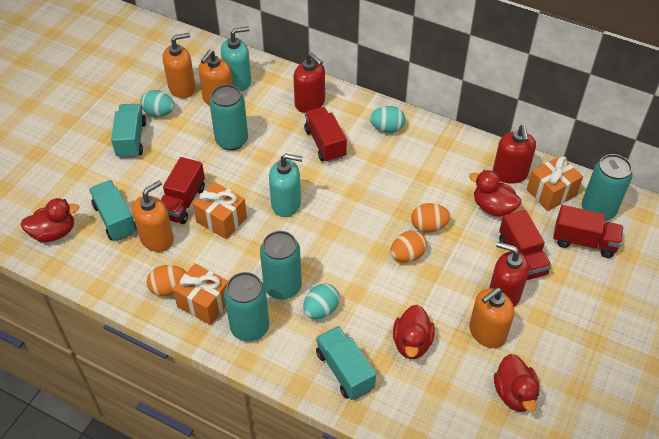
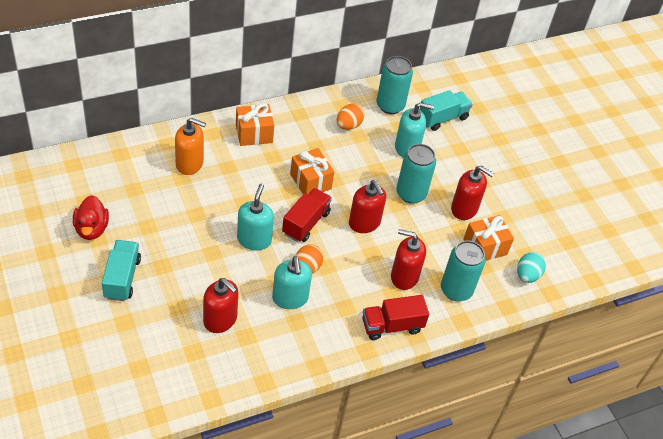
orange egg: [147,265,187,296] [390,230,427,262] [411,203,451,233] = 3 -> [295,244,323,274] [337,104,364,130] = 2
orange soap dispenser: [132,180,174,252] [163,33,196,98] [198,49,233,106] [469,288,514,348] = 4 -> [175,118,206,175] = 1
red duck: [20,198,79,242] [393,305,435,359] [469,170,522,216] [494,354,540,412] = 4 -> [73,195,109,240] = 1
red soap dispenser: [293,52,325,113] [489,242,529,307] [493,125,536,184] = 3 -> [203,278,238,333] [349,180,386,233] [391,229,426,290] [451,165,494,220] = 4
red truck: [161,157,205,224] [304,107,347,163] [499,210,552,280] [553,205,623,258] = 4 -> [282,188,332,242] [362,295,429,340] = 2
turquoise can: [209,85,248,150] [224,272,269,342] [260,231,302,299] [582,154,632,221] = 4 -> [377,56,413,114] [396,144,436,204] [441,240,485,301] = 3
turquoise egg: [140,90,174,117] [303,283,340,319] [370,106,406,133] = 3 -> [517,252,546,283] = 1
turquoise soap dispenser: [221,27,251,91] [269,154,303,217] = 2 -> [237,184,274,251] [272,256,312,309] [395,102,434,158] = 3
turquoise truck: [89,180,137,241] [111,104,146,158] [316,326,376,400] = 3 -> [102,240,141,301] [419,90,473,131] = 2

